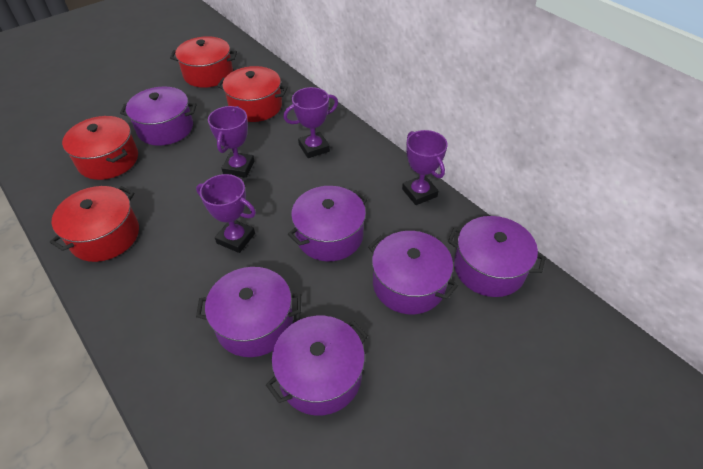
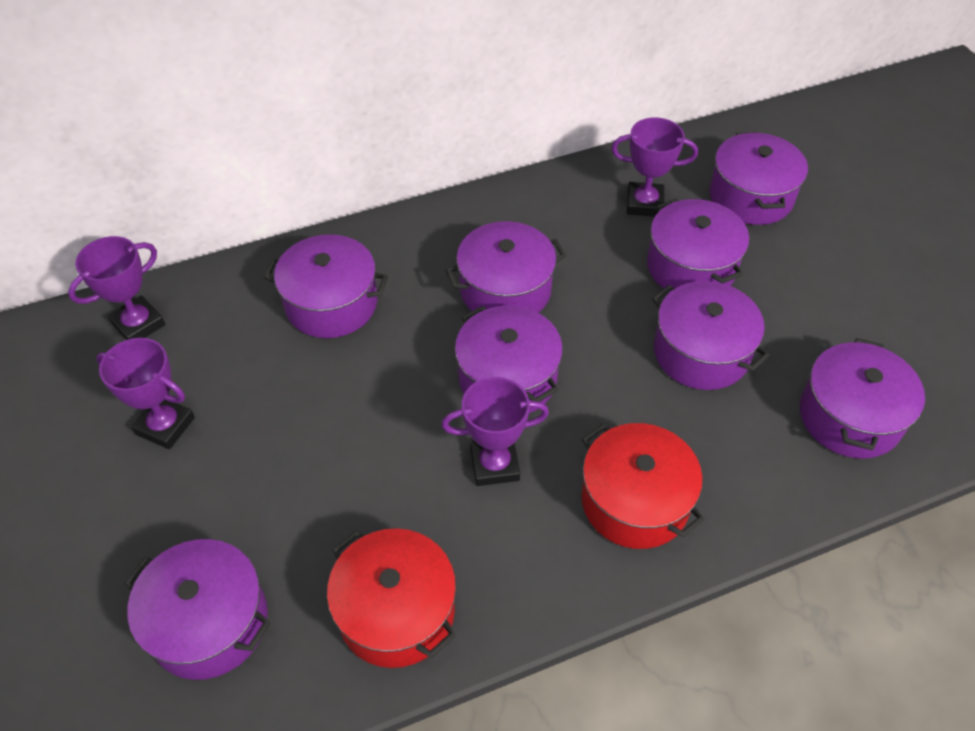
purple pot: [120,86,197,146] [196,267,301,357] [266,316,368,415] [288,186,368,261] [368,231,458,314] [448,216,546,297] = 6 -> [124,539,271,680] [264,234,388,338] [446,221,566,313] [455,305,563,413] [647,198,749,292] [652,281,770,390] [709,132,808,225] [800,338,925,458] = 8
red pot: [50,186,139,262] [62,116,138,180] [170,36,237,88] [217,66,288,122] = 4 -> [327,528,456,668] [581,423,705,549] = 2

